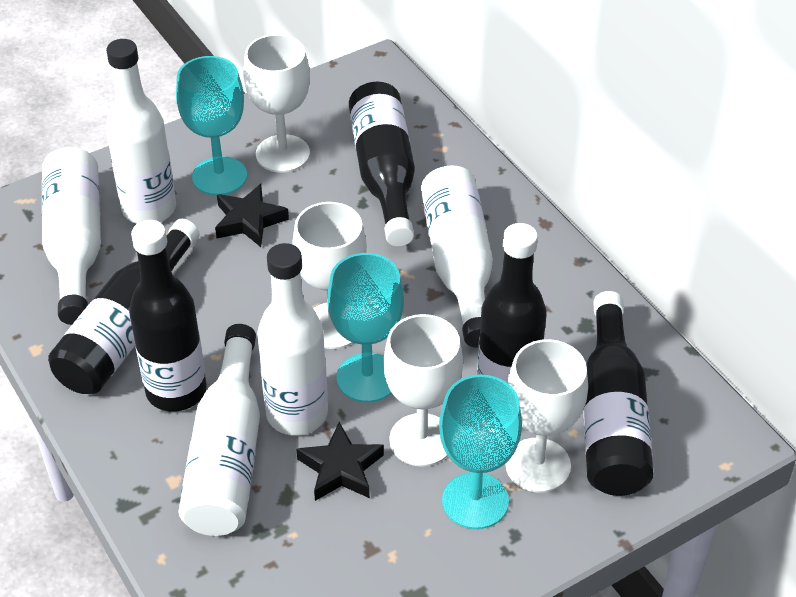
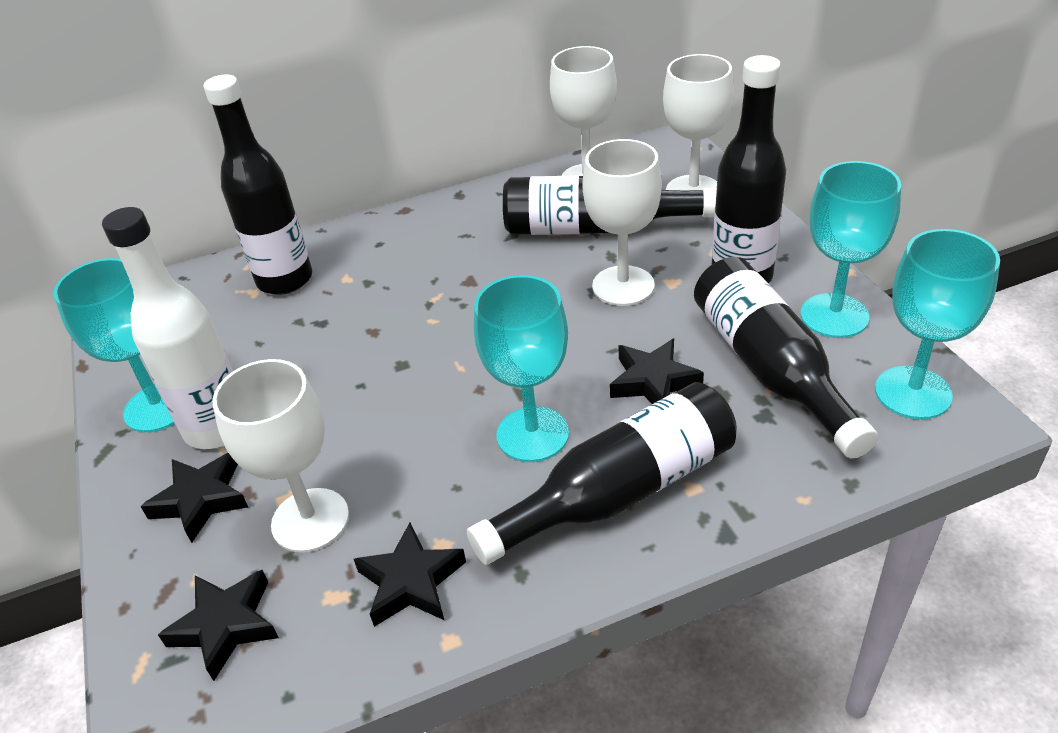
black star: [215,184,289,247] [296,422,384,501] = 2 -> [140,453,248,543] [158,570,279,681] [354,523,466,627] [610,339,704,404] = 4
turquoise goblet: [176,56,247,196] [327,253,404,402] [439,375,522,529] = 3 -> [54,258,175,432] [474,275,569,462] [800,161,901,338] [875,229,1000,419] = 4
white bottle: [42,147,101,325] [106,39,176,224] [178,324,260,536] [257,243,328,436] [421,165,493,348] = 5 -> [102,207,233,449] = 1

